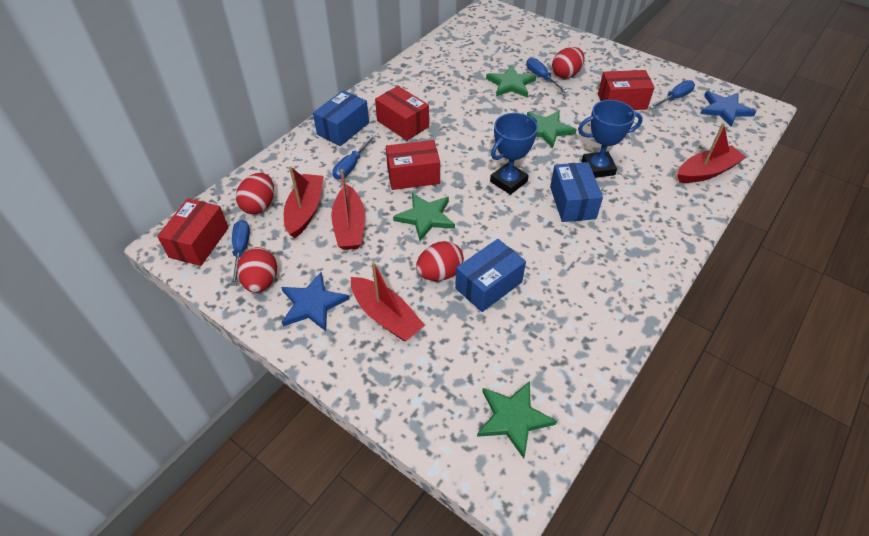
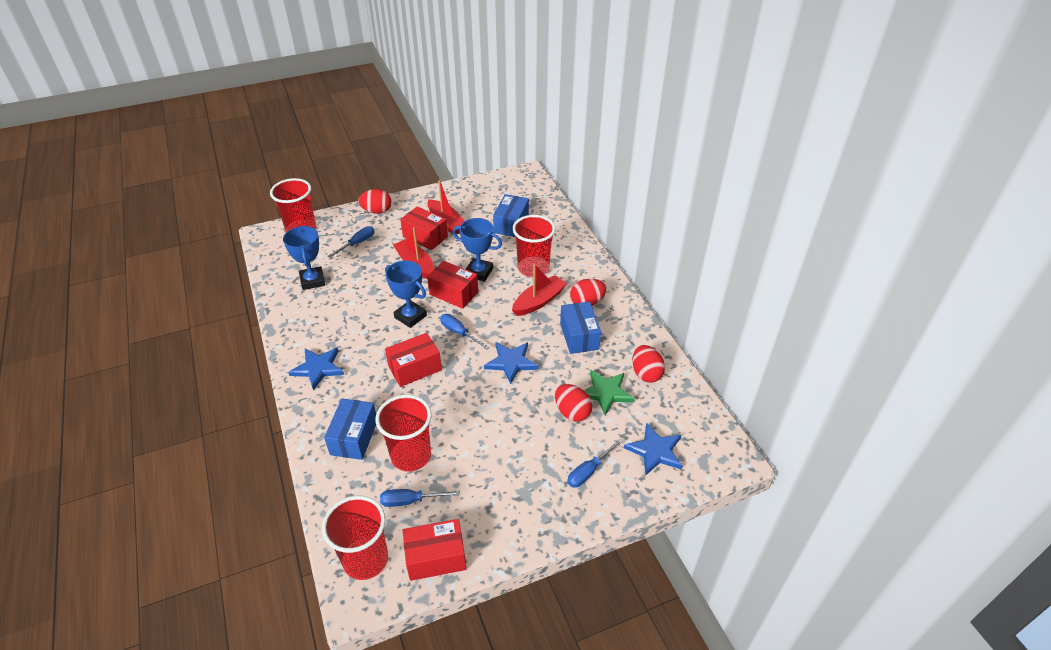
blue star: [281,272,349,331] [700,91,756,127] = 2 -> [288,348,344,391] [484,342,538,384] [624,423,682,476] = 3
blue trophy: [490,113,538,195] [578,100,643,178] = 2 -> [283,226,325,290] [385,260,427,328] [453,218,502,281] = 3
green star: [393,193,455,241] [477,381,557,459] [486,65,536,98] [527,110,577,148] = 4 -> [584,370,635,415] = 1
red boat: [284,166,324,238] [331,169,365,250] [351,262,425,341] [677,123,746,183] = 4 -> [393,227,434,279] [427,180,464,234] [512,264,567,316] = 3
red cup: none = 0 -> [270,178,316,232] [322,496,388,580] [376,395,432,472] [513,215,556,277] = 4

